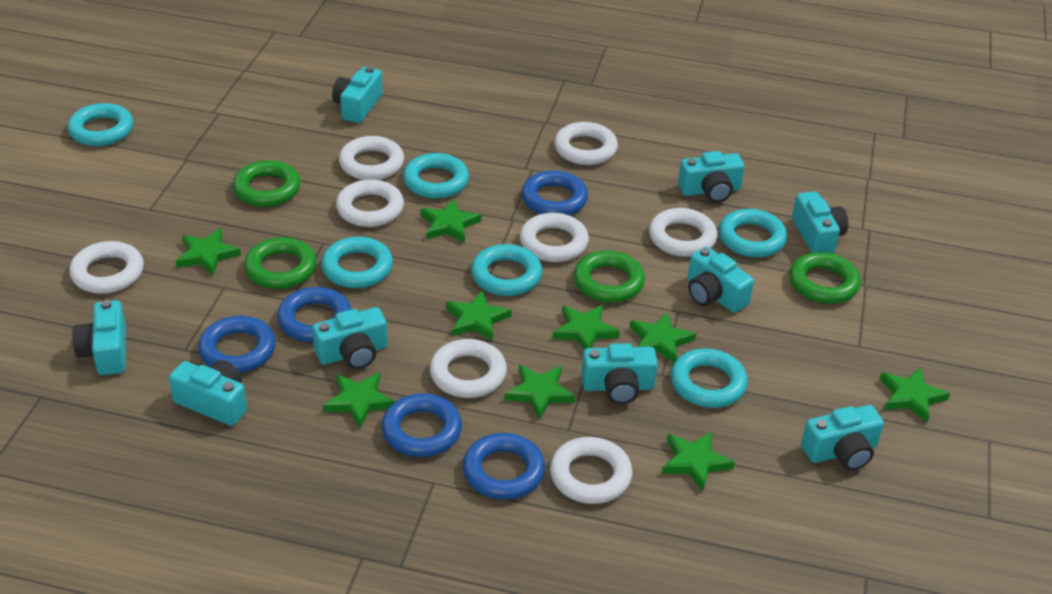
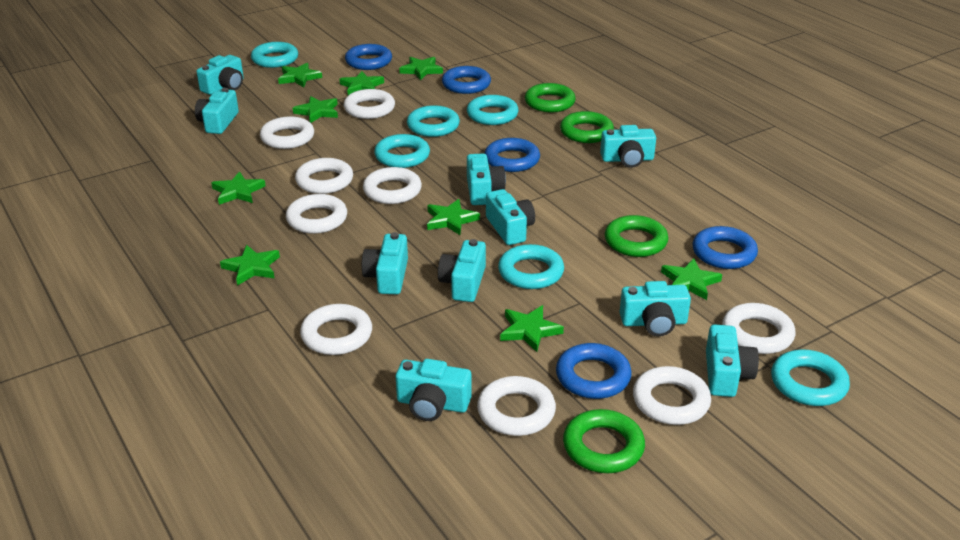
turquoise camera: [72,300,126,375] [169,360,247,426] [312,307,388,369] [332,66,382,123] [581,343,658,404] [678,151,744,203] [688,247,754,313] [792,191,848,254] [801,405,884,471] = 9 -> [195,88,239,134] [196,55,244,95] [362,232,408,294] [396,359,472,421] [438,239,486,302] [467,154,506,205] [486,189,535,245] [600,125,656,168] [620,281,691,336] [706,324,759,397] = 10
white ring: [69,241,144,294] [336,179,404,227] [339,136,404,180] [430,339,507,398] [520,213,589,262] [550,437,633,504] [554,122,618,165] [649,208,717,257] = 8 -> [260,116,314,149] [286,194,347,234] [295,158,353,194] [300,304,372,355] [344,89,395,119] [363,167,422,204] [477,376,556,436] [633,366,711,425] [722,303,795,354] = 9

